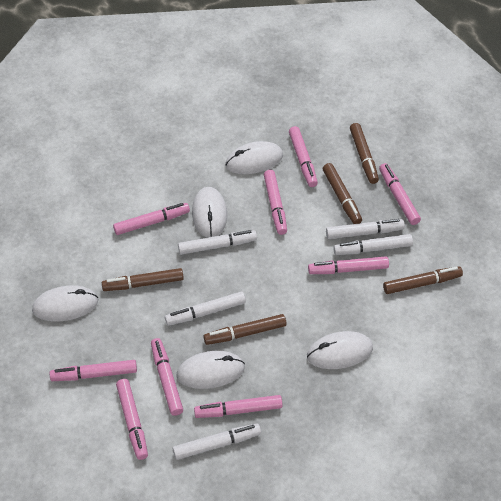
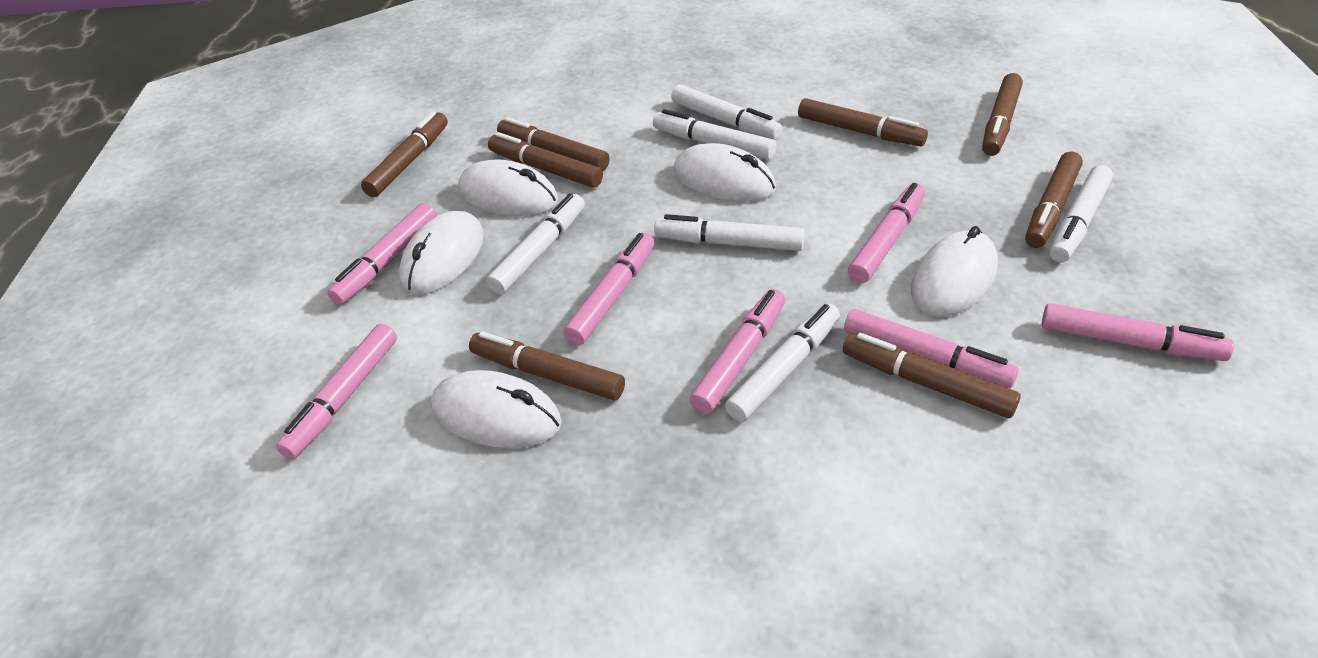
brown marker: [102,268,184,291] [203,314,286,345] [323,163,362,224] [350,123,379,184] [383,266,463,294] = 5 -> [361,111,448,197] [469,331,625,400] [488,132,603,187] [497,117,610,171] [798,98,928,146] [843,333,1021,418] [982,73,1023,156] [1025,151,1083,248] = 8
pink marker: [50,360,137,381] [113,203,190,235] [116,379,148,460] [151,338,183,416] [194,395,283,418] [264,170,287,235] [289,126,318,187] [308,256,389,274] [379,163,421,225] = 9 -> [276,324,397,459] [327,203,437,305] [563,233,654,345] [690,289,785,414] [844,309,1019,388] [848,183,925,283] [1042,303,1234,361] = 7
white marker: [165,292,246,325] [173,423,261,460] [178,230,257,255] [326,219,405,239] [333,234,413,255] = 5 -> [486,193,585,295] [653,109,776,160] [654,214,805,251] [671,84,782,140] [725,303,840,422] [1049,165,1113,263] = 6

